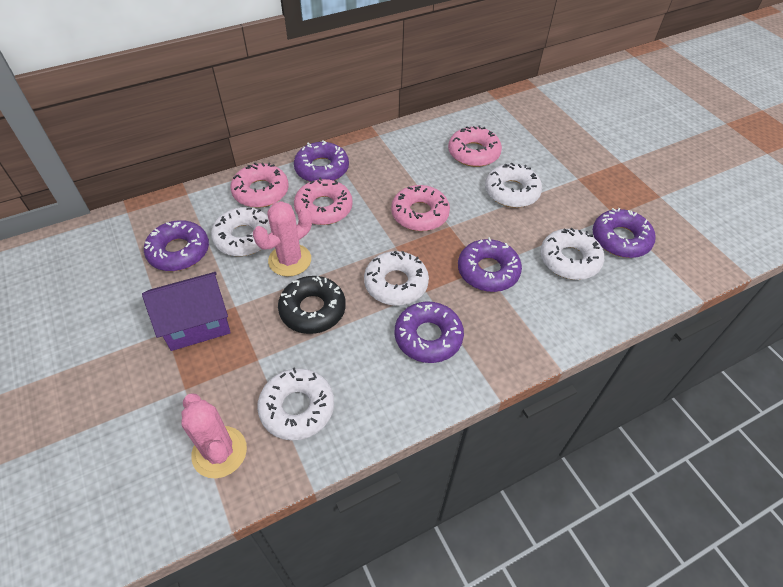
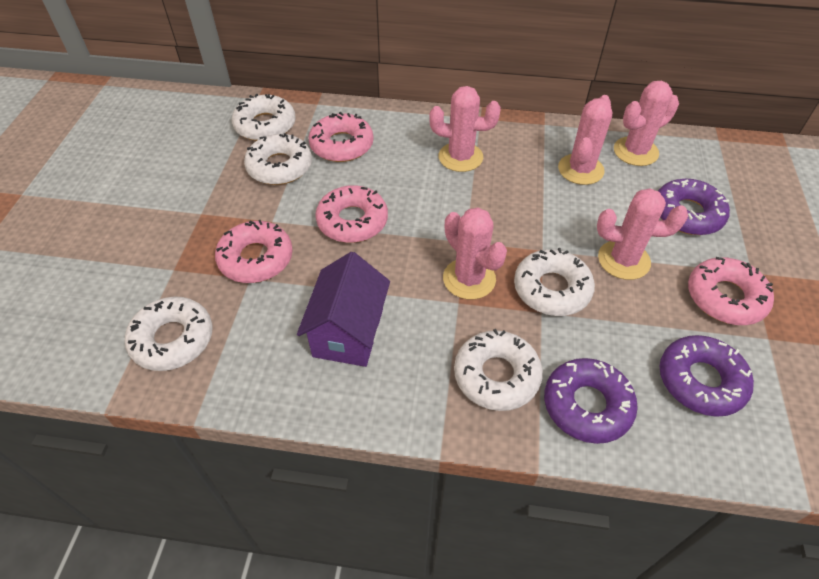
black donut: [278,276,346,334] = 1 -> none = 0
pink cactus: [181,394,247,478] [253,201,312,277] = 2 -> [429,86,501,172] [443,207,507,300] [558,95,613,185] [597,188,688,280] [614,81,679,166] = 5
purple donut: [144,220,209,271] [294,140,349,182] [394,301,464,363] [458,237,522,292] [593,208,656,258] = 5 -> [544,358,638,444] [658,179,730,235] [660,335,754,417] = 3

